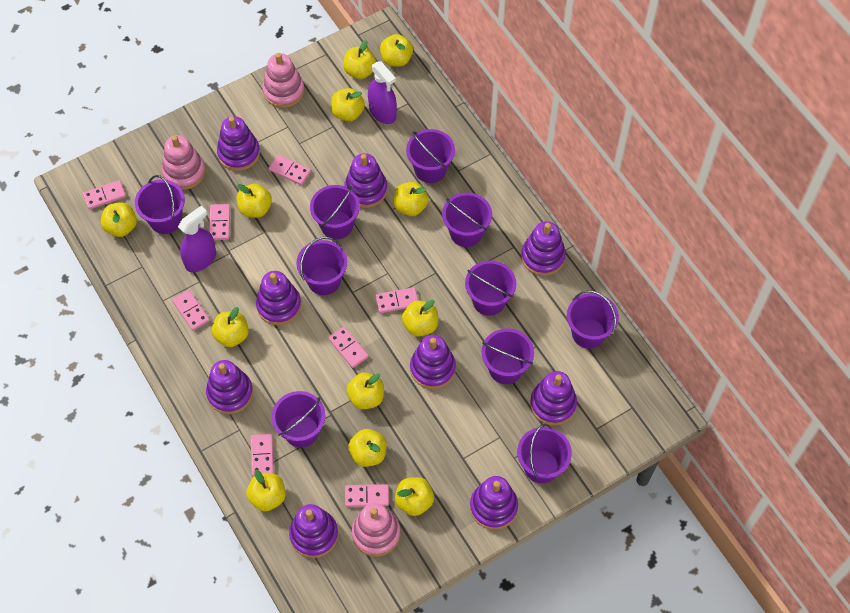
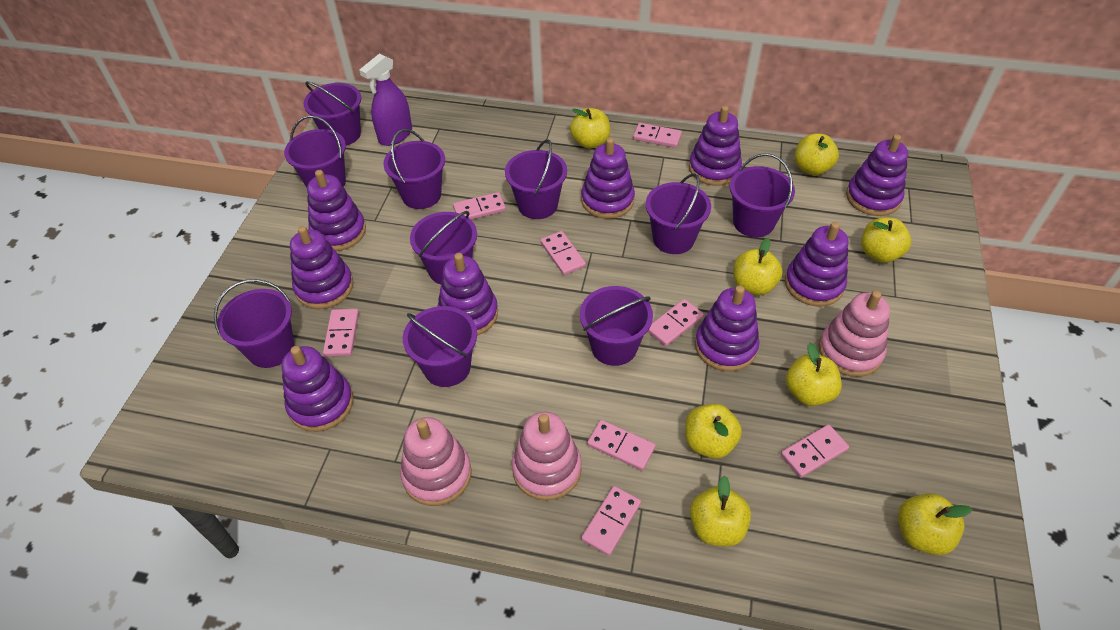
purple spray bottle: [178,206,216,272] [368,61,397,124] = 2 -> [359,54,412,146] = 1
yellow apple: [101,202,137,237] [211,307,249,347] [237,184,272,218] [246,469,286,512] [331,88,365,121] [343,40,376,79] [347,372,384,410] [348,429,387,467] [380,34,413,67] [394,182,429,216] [395,477,434,516] [402,300,438,337] = 12 -> [570,108,610,149] [685,403,742,459] [690,475,751,546] [734,238,783,295] [786,343,842,406] [795,134,839,175] [861,217,911,263] [898,493,972,555] = 8

